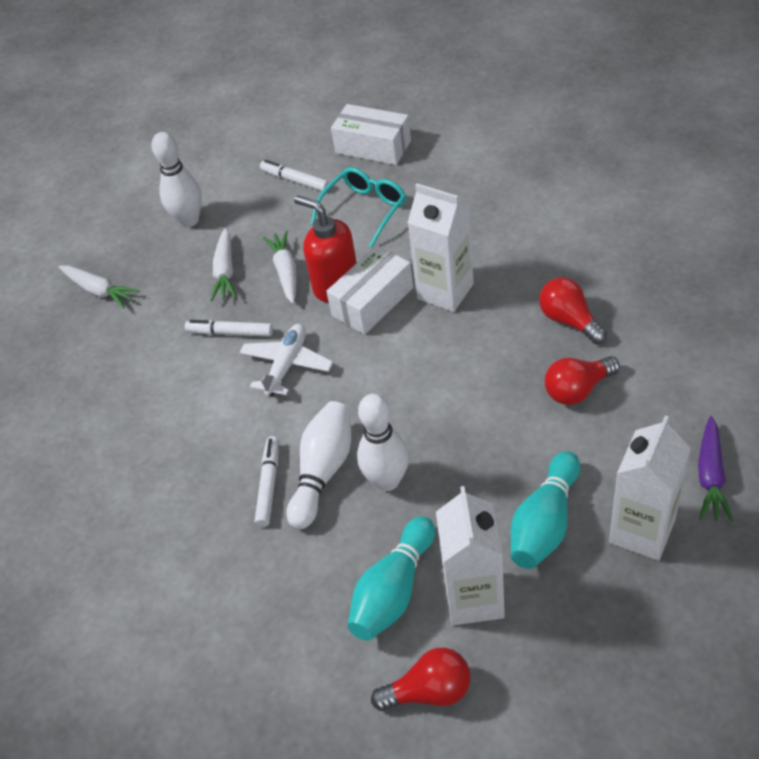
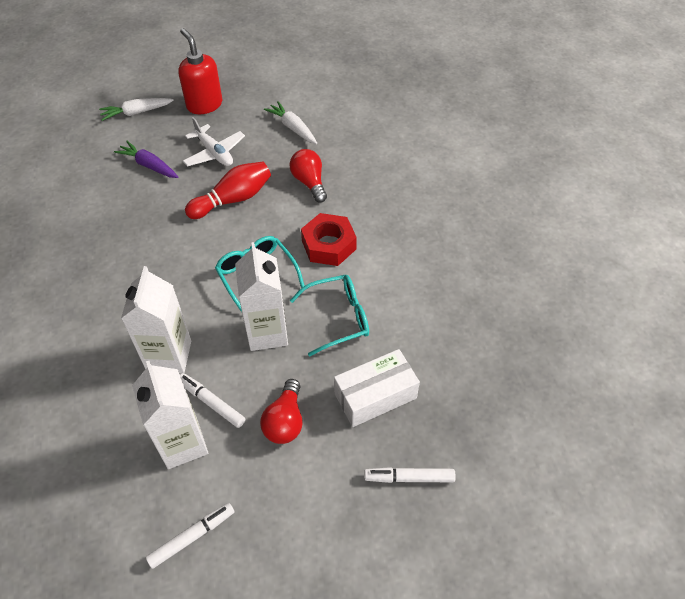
red bowling pin: none = 0 -> [185,161,271,219] = 1
red light bulb: [371,648,470,711] [539,277,607,344] [545,356,620,405] = 3 -> [260,379,302,444] [290,149,327,203] = 2
red nut: none = 0 -> [301,213,357,266] = 1
turquoise bowling pin: [348,516,435,641] [511,451,580,569] = 2 -> none = 0
turquoise glasses: [311,167,406,248] = 1 -> [215,236,305,312] [290,275,369,357] = 2
white bowling pin: [151,132,202,227] [287,401,351,529] [357,394,409,491] = 3 -> none = 0
white box: [326,245,413,335] [331,104,411,165] = 2 -> [334,349,420,427] = 1
white carrot: [59,265,140,308] [210,228,236,302] [263,231,297,304] = 3 -> [99,98,174,121] [264,101,317,144] = 2

